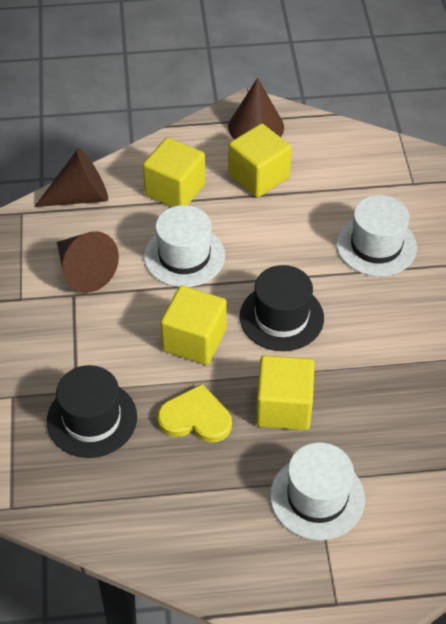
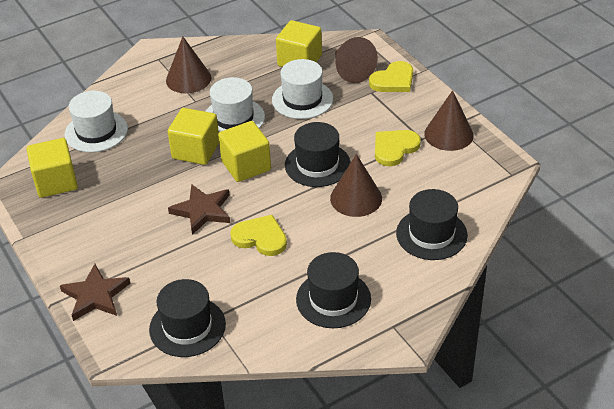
black hat: [47,365,137,458] [240,265,324,351] = 2 -> [149,279,226,357] [285,122,351,187] [296,252,371,328] [396,189,468,260] = 4
brown cone: [34,148,108,207] [57,231,119,293] [228,78,284,139] = 3 -> [166,37,211,93] [330,154,382,217] [335,37,378,83] [424,90,474,151] = 4
brown star: none = 0 -> [60,264,130,321] [168,184,230,235] = 2
yellow heart: [157,384,232,443] = 1 -> [230,215,287,256] [369,61,413,92] [375,130,421,166] = 3

